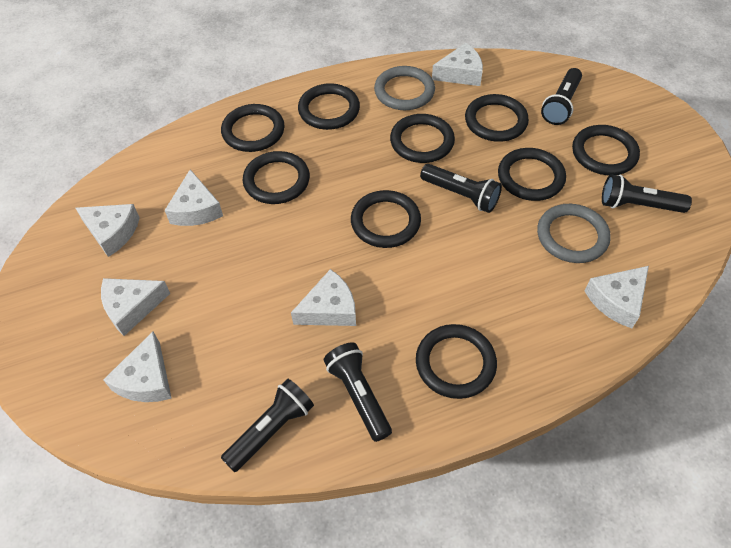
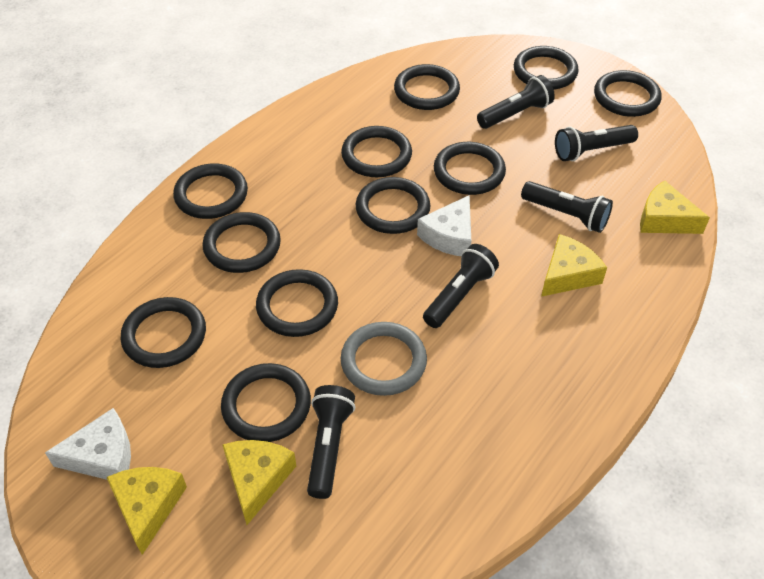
black ring: [221,104,284,152] [243,151,310,204] [298,83,360,130] [351,190,421,248] [390,114,455,163] [416,324,497,399] [465,94,529,142] [498,148,566,201] [572,125,640,175] = 9 -> [120,297,206,368] [173,163,248,219] [203,212,281,273] [221,363,311,442] [256,269,338,337] [341,126,412,177] [356,177,431,234] [394,64,460,110] [434,142,506,195] [514,46,579,90] [594,70,662,117] = 11
grey ring: [374,66,435,110] [537,204,611,263] = 2 -> [341,322,427,396] = 1
white cheese: [76,204,140,257] [101,278,170,336] [103,332,172,402] [164,169,223,226] [291,269,356,326] [432,43,483,86] [585,266,649,328] = 7 -> [45,408,131,480] [417,195,471,256] = 2
yellow cheese: none = 0 -> [106,467,187,555] [223,440,296,525] [541,234,607,297] [640,180,710,234] = 4

